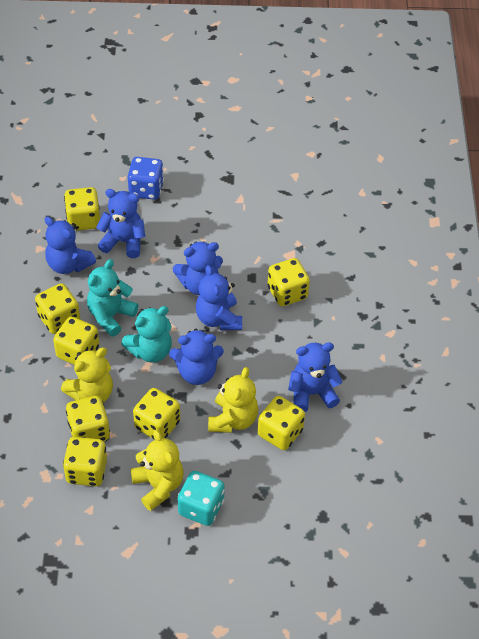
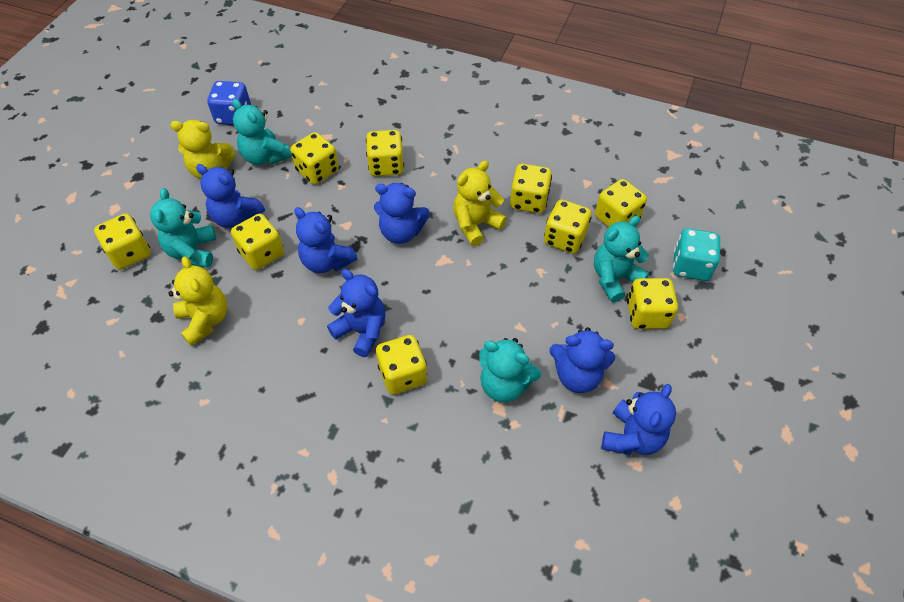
turquoise teddy bear: [87,259,138,337] [121,306,172,362] = 2 -> [150,188,216,268] [232,99,292,165] [479,338,541,402] [594,216,649,302] = 4
yellow dice: [35,283,80,334] [53,317,99,365] [63,437,107,486] [64,187,100,231] [66,396,110,441] [133,388,180,440] [258,396,305,450] [267,258,310,306] = 8 -> [94,213,151,270] [231,214,284,270] [291,132,339,185] [366,130,404,176] [376,335,427,395] [510,164,552,213] [544,199,592,254] [595,179,647,227] [627,278,678,329] = 9

